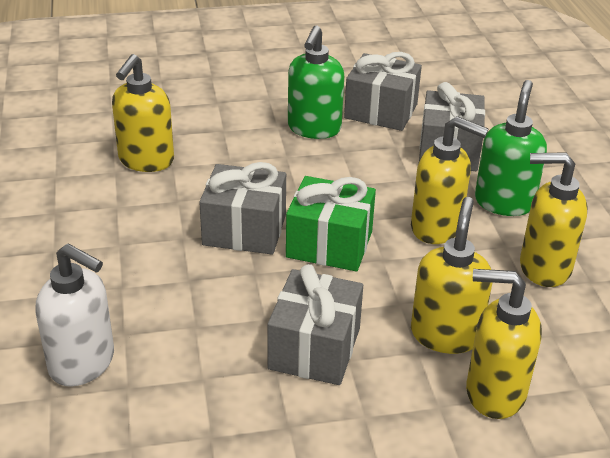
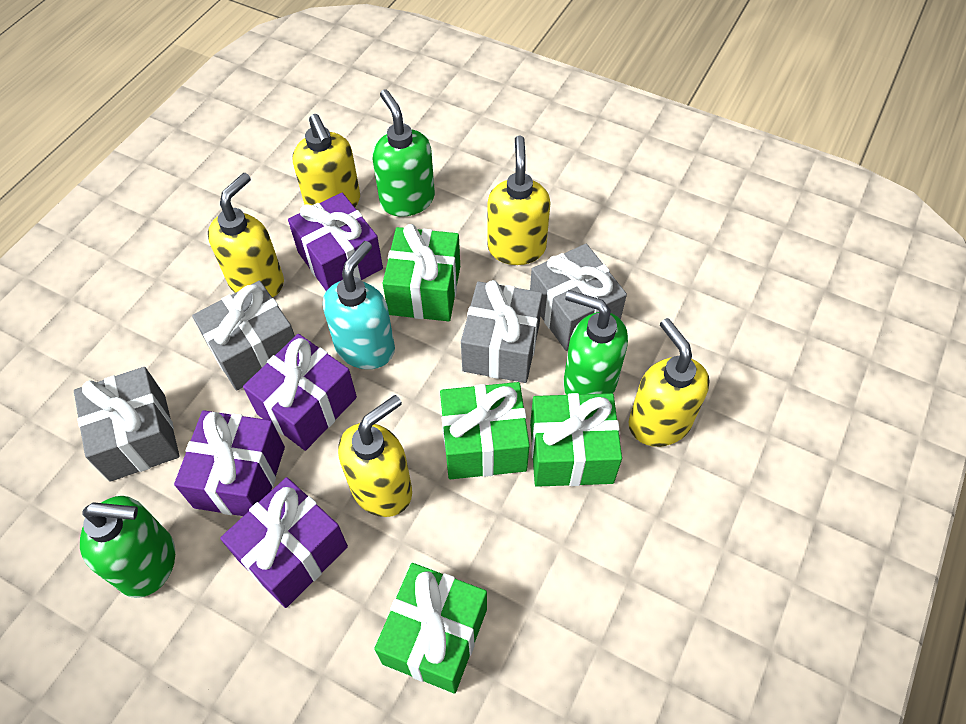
green gift: [286,176,376,271] = 1 -> [374,563,487,693] [383,224,460,321] [440,382,530,479] [530,393,622,487] = 4
green soap dispenser: [288,26,344,139] [475,80,547,216] = 2 -> [80,496,175,598] [373,89,435,217] [563,290,628,395] = 3
purple gift: none = 0 -> [174,410,285,516] [220,477,348,608] [243,334,357,451] [288,193,383,291] = 4
turquoise soap dispenser: none = 0 -> [323,241,395,369] = 1
white soap dispenser: [35,243,114,387] = 1 -> none = 0

